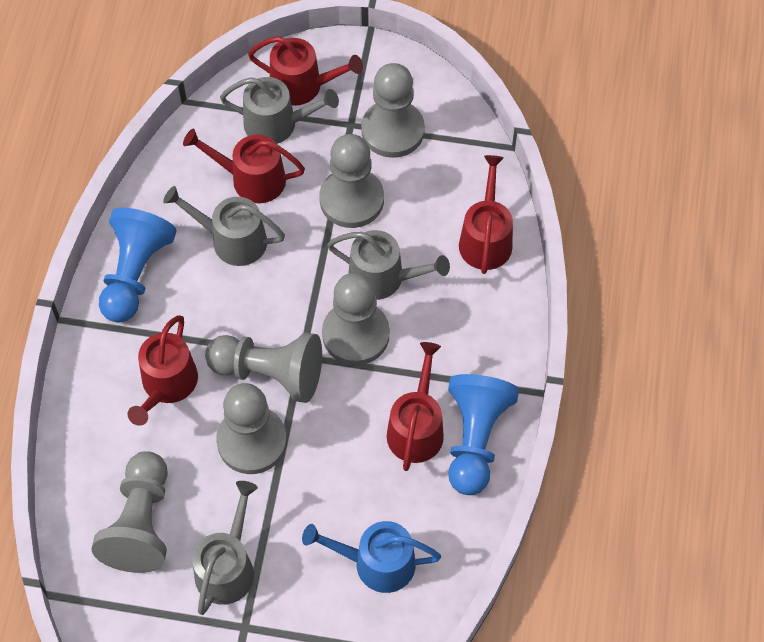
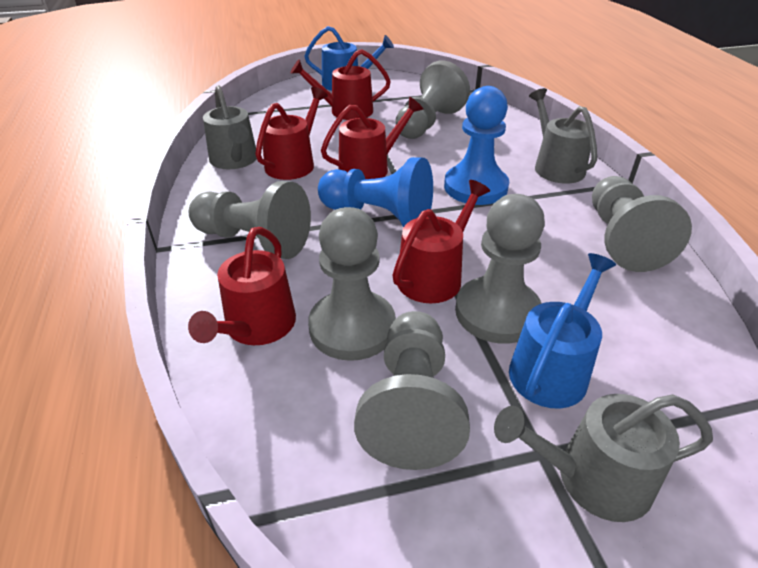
blue watering can: [302,521,441,593] = 1 -> [305,26,394,91] [509,253,616,409] = 2
grey watering can: [163,186,285,266] [192,481,258,615] [220,77,339,144] [327,230,450,300] = 4 -> [203,85,257,169] [494,394,713,522] [529,88,597,184] = 3

